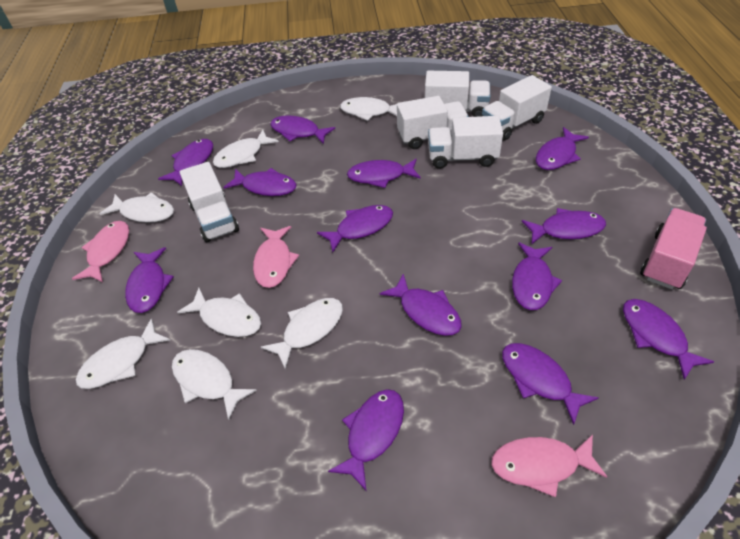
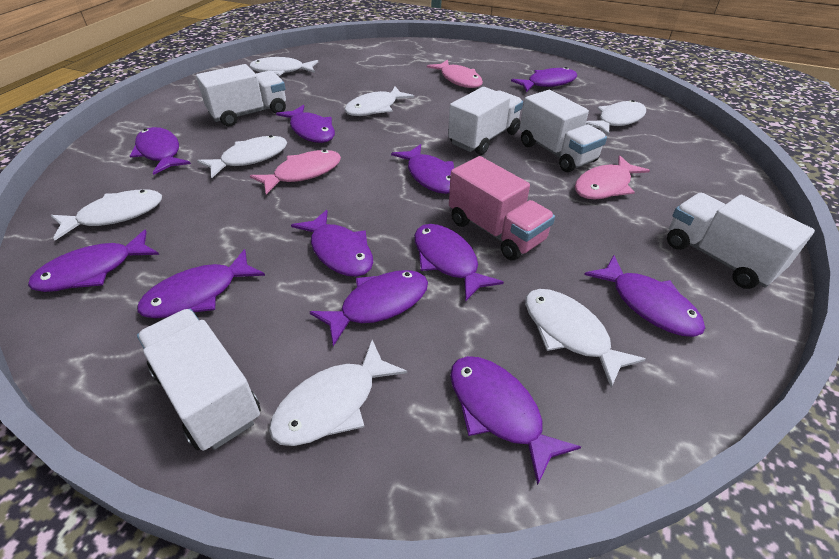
purple fish: [125,247,174,313] [158,139,213,186] [223,168,296,196] [270,116,335,144] [317,205,393,252] [328,389,404,492] [347,159,421,188] [380,274,462,336] [502,343,598,425] [512,242,562,310] [522,208,606,245] [536,127,589,170] [623,299,714,380] = 13 -> [28,230,159,292] [130,127,191,175] [137,249,265,319] [276,105,335,143] [291,210,373,277] [310,270,428,346] [391,144,454,194] [414,224,504,302] [450,356,581,485] [511,67,577,92] [584,255,705,337] = 11

